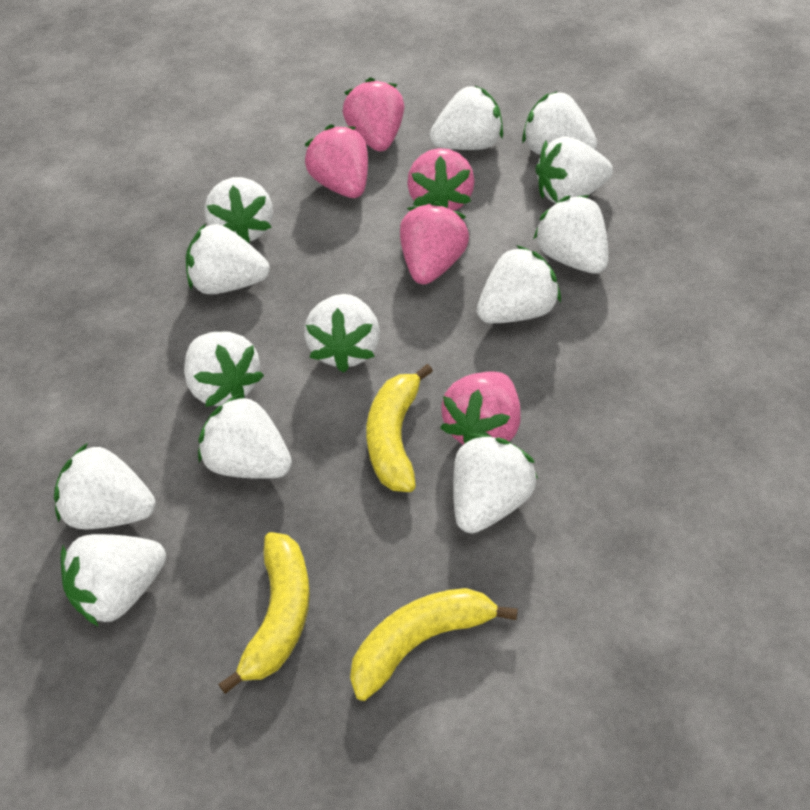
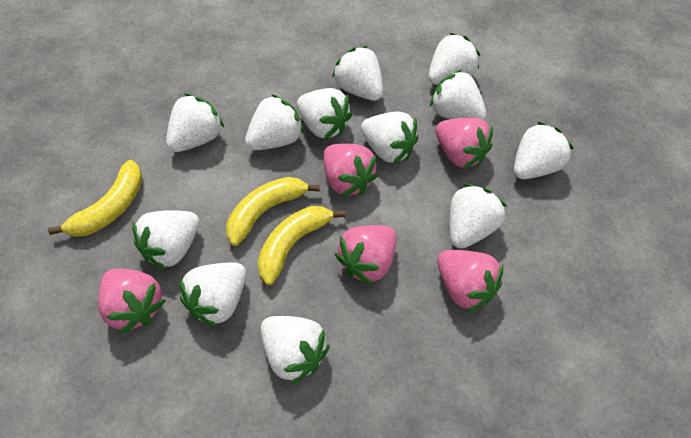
white strawberry: [54,443,155,529] [61,534,166,627] [184,332,264,407] [186,224,270,294] [198,393,292,479] [205,177,273,243] [304,294,380,373] [430,85,503,150] [453,434,538,533] [477,245,561,323] [522,91,597,155] [533,195,609,274] [535,137,613,203] = 13 -> [132,210,200,270] [166,94,224,152] [179,262,246,327] [245,94,304,150] [261,316,330,385] [297,88,352,139] [332,46,383,101] [361,112,419,164] [428,33,480,85] [430,70,486,121] [449,184,507,248] [514,122,574,179] = 12

